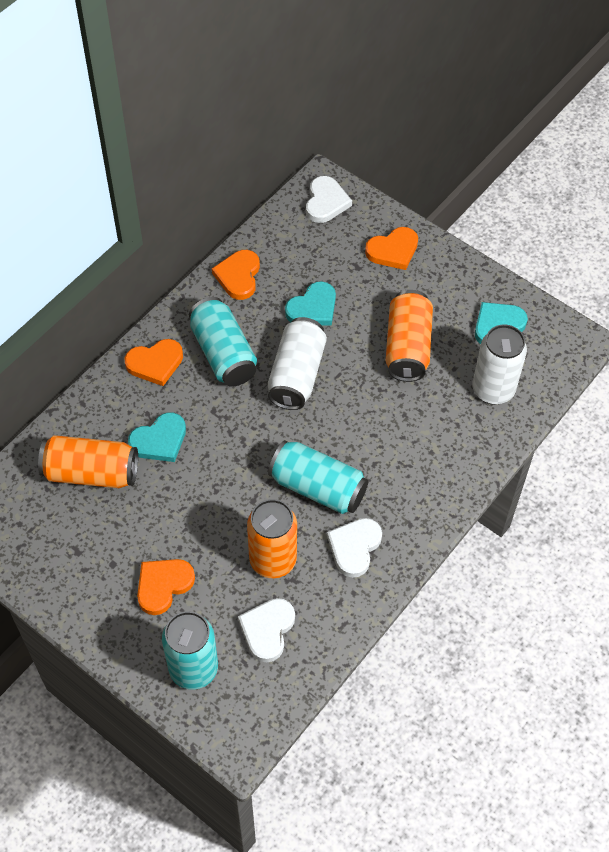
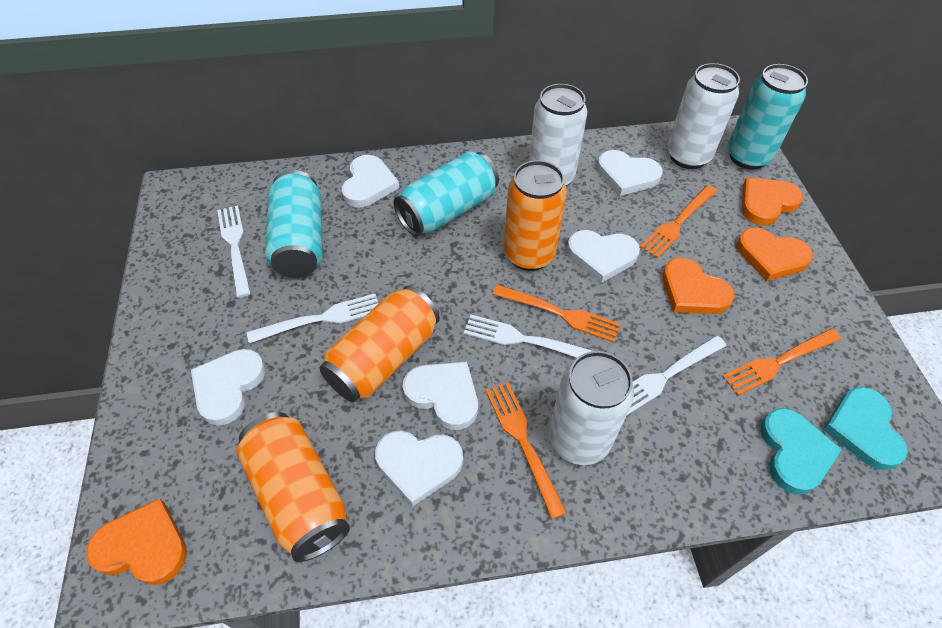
orange fork: none = 0 -> [486,382,567,519] [492,284,621,343] [640,185,717,258] [722,329,841,396] = 4
turquoise heart: [128,412,186,462] [285,281,336,325] [475,302,528,344] = 3 -> [760,408,842,495] [823,387,908,470] = 2
white can: [268,317,327,410] [472,324,527,405] = 2 -> [529,84,587,186] [549,351,634,465] [667,63,740,169] = 3
white fork: none = 0 -> [217,205,251,298] [247,294,379,343] [464,315,593,358] [627,336,726,415] = 4
white heart: [238,598,295,662] [306,176,352,223] [327,518,382,578] = 3 -> [191,349,266,426] [342,155,399,207] [375,431,463,507] [403,362,478,430] [567,230,640,283] [597,150,663,196] = 6

